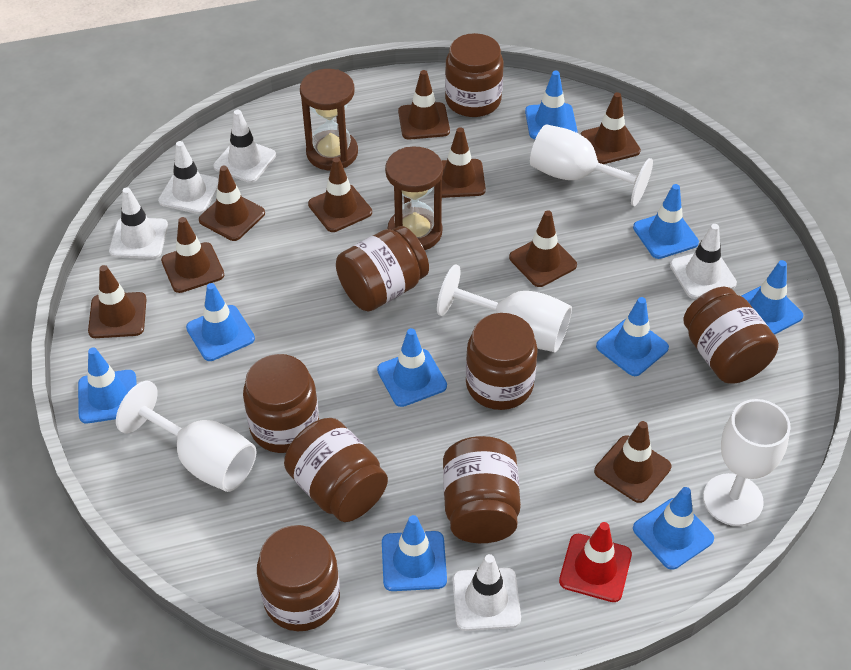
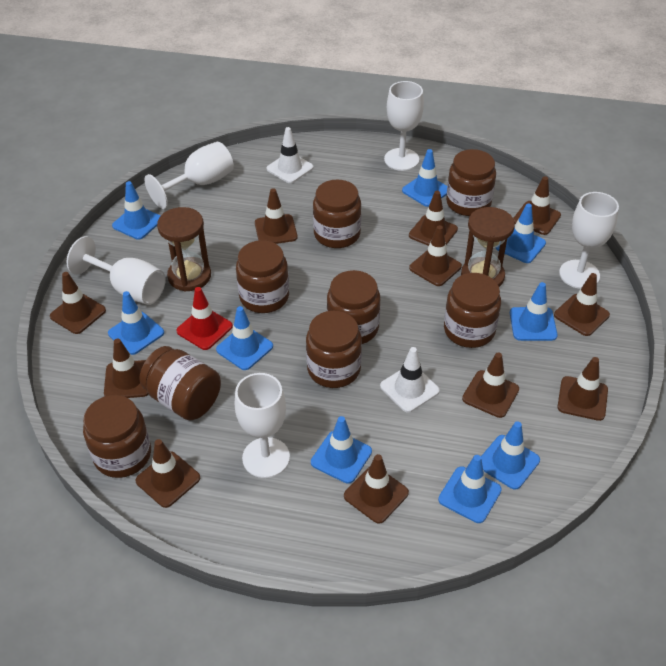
brown traffic cone: [88,265,147,338] [161,217,224,293] [199,166,265,241] [308,157,372,232] [398,70,450,140] [442,127,486,198] [509,210,577,287] [580,92,641,164] [594,421,671,503] = 9 -> [50,272,106,334] [104,338,149,398] [136,439,200,508] [255,188,298,244] [344,454,409,524] [409,191,458,246] [409,225,462,286] [462,353,519,418] [513,176,561,235] [554,273,610,336] [557,357,608,421] = 11
white goblet: [116,381,256,492] [437,264,572,353] [530,124,653,206] [703,399,791,526] = 4 -> [66,236,166,305] [144,142,234,209] [235,373,290,478] [384,81,424,171] [559,192,619,289] = 5
white traffic cone: [109,187,168,259] [158,141,219,214] [213,110,276,183] [452,554,521,631] [670,224,737,299] = 5 -> [267,127,314,183] [380,347,440,413] = 2

